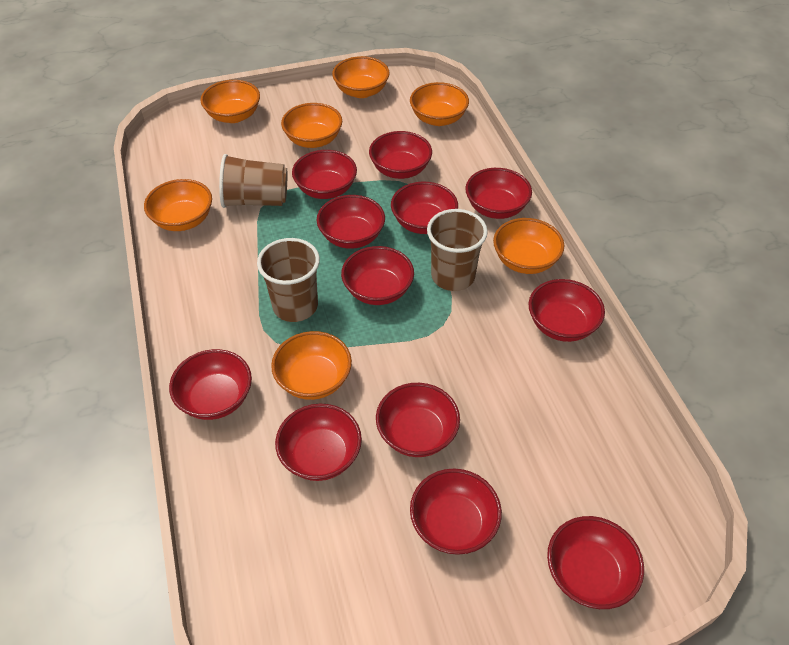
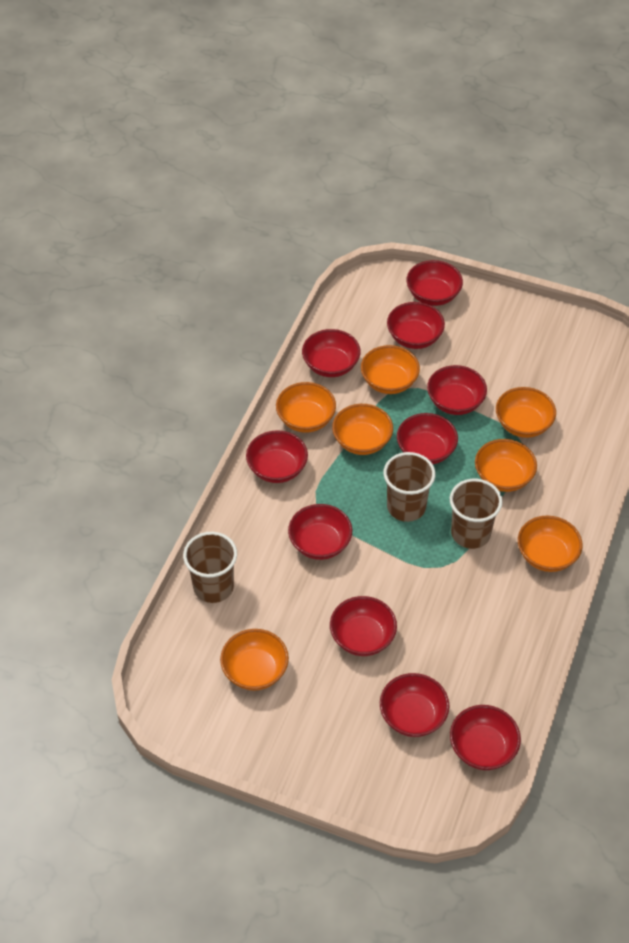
red bowl: [169,349,252,420] [275,404,362,481] [292,150,357,199] [316,195,385,249] [341,246,414,305] [369,131,432,179] [376,383,460,457] [391,182,458,234] [410,469,502,555] [465,168,532,219] [528,279,605,342] [547,516,644,609] = 12 -> [246,430,308,483] [288,504,352,560] [302,329,361,377] [330,596,397,656] [380,673,449,737] [387,302,445,349] [397,413,458,464] [406,260,463,306] [427,365,487,415] [450,705,521,770] = 10

